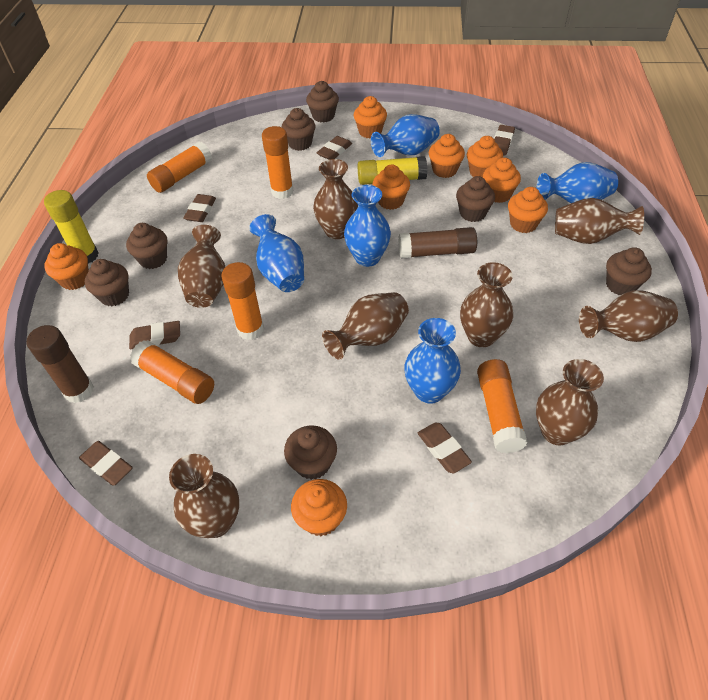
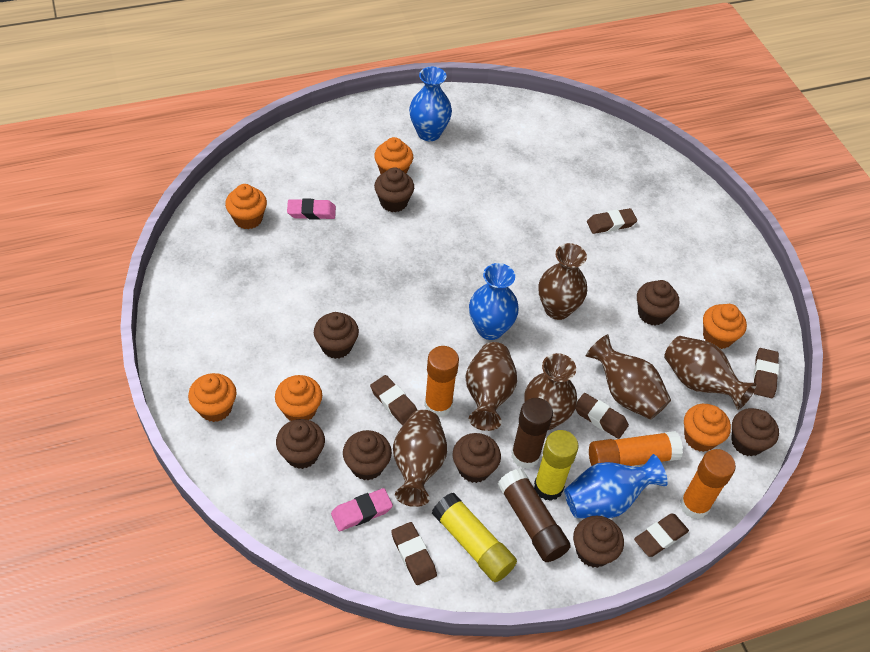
blue vase: [249,214,304,292] [344,185,391,267] [371,114,440,157] [404,318,461,404] [537,162,618,203] = 5 -> [409,67,452,141] [469,263,519,340] [564,454,668,518] = 3
brown cupcake: [85,259,129,306] [126,223,167,269] [282,108,316,151] [284,425,337,480] [306,81,339,123] [456,176,495,222] [606,247,652,295] = 7 -> [276,419,325,469] [314,312,359,359] [343,430,392,480] [374,167,414,212] [453,433,501,483] [573,516,624,568] [637,280,679,326] [731,408,779,457] = 8
brown vase: [169,454,239,538] [178,225,225,308] [313,159,358,239] [322,292,409,360] [460,262,513,347] [536,359,604,446] [555,198,644,244] [579,290,678,342] = 8 -> [393,410,447,507] [465,342,517,431] [524,353,577,430] [539,243,587,320] [586,334,671,420] [664,336,757,410] = 6
orange cupcake: [44,243,89,290] [291,479,347,536] [354,96,387,139] [372,164,410,210] [429,134,465,178] [467,136,503,177] [483,158,521,203] [508,187,548,233] = 8 -> [188,373,236,422] [225,184,267,229] [275,375,322,421] [374,137,413,174] [684,404,731,452] [703,304,747,349] = 6
orange glue stick: [130,340,214,404] [147,142,212,193] [222,262,264,340] [262,126,293,199] [477,359,528,453] = 5 -> [424,346,459,417] [589,431,683,466] [680,449,736,519] = 3
pink eraser: none = 0 -> [287,199,336,220] [331,488,393,531] = 2

